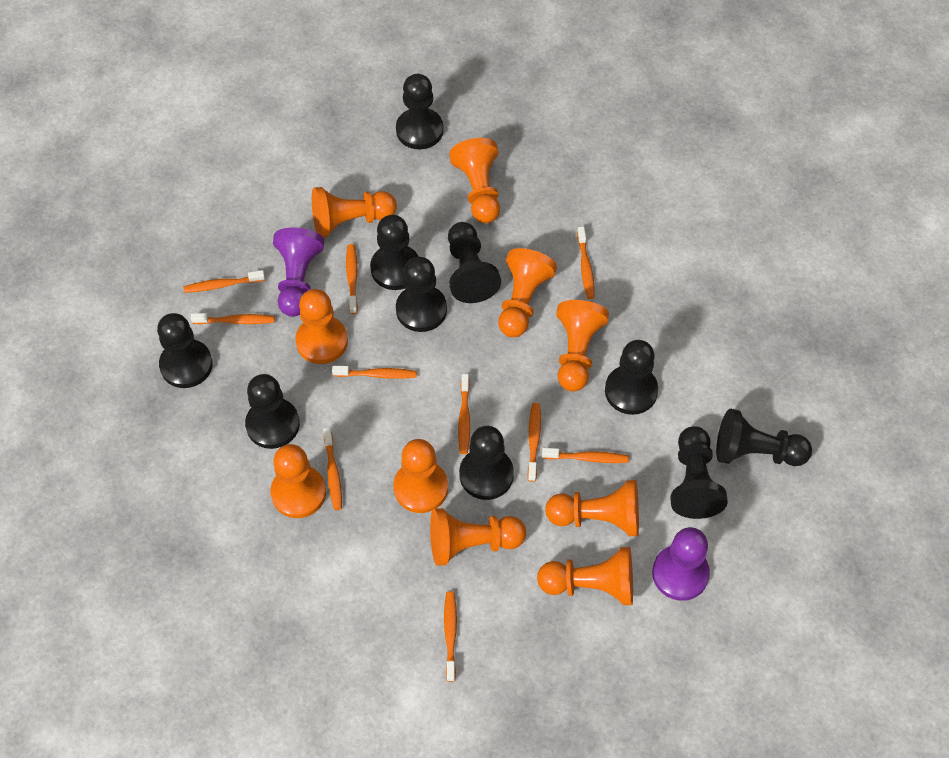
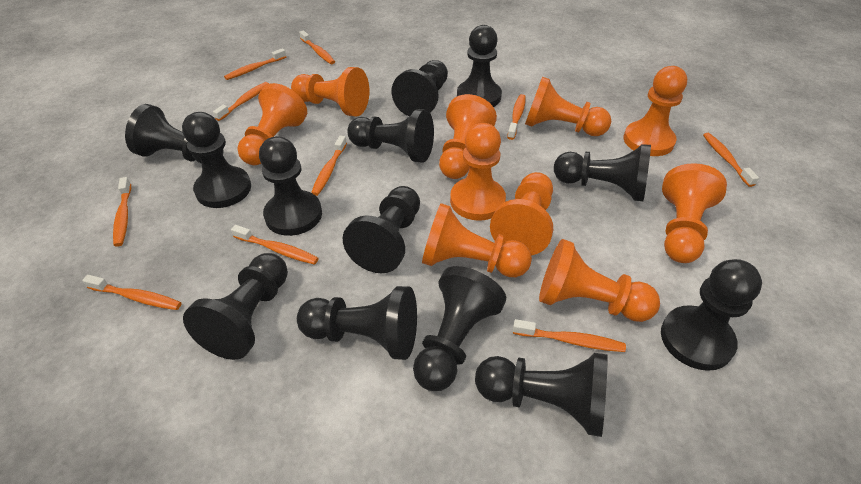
black pawn: [157,313,213,388] [245,374,300,449] [370,215,419,290] [396,74,444,149] [396,257,447,332] [448,222,501,303] [459,426,514,500] [605,340,658,415] [670,426,728,519] [716,409,812,466] = 10 -> [125,104,223,163] [182,112,251,208] [183,253,288,360] [259,136,322,236] [297,286,417,360] [342,186,420,273] [347,109,434,163] [392,60,448,116] [413,266,506,391] [457,25,502,107] [475,353,608,437] [554,144,651,201] [661,259,762,371] = 13
purple pawn: [273,227,324,317] [652,527,710,601] = 2 -> none = 0

